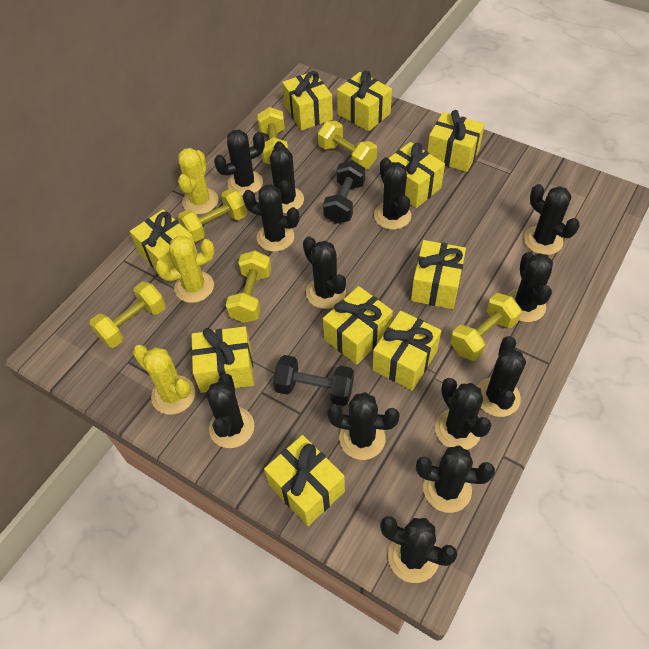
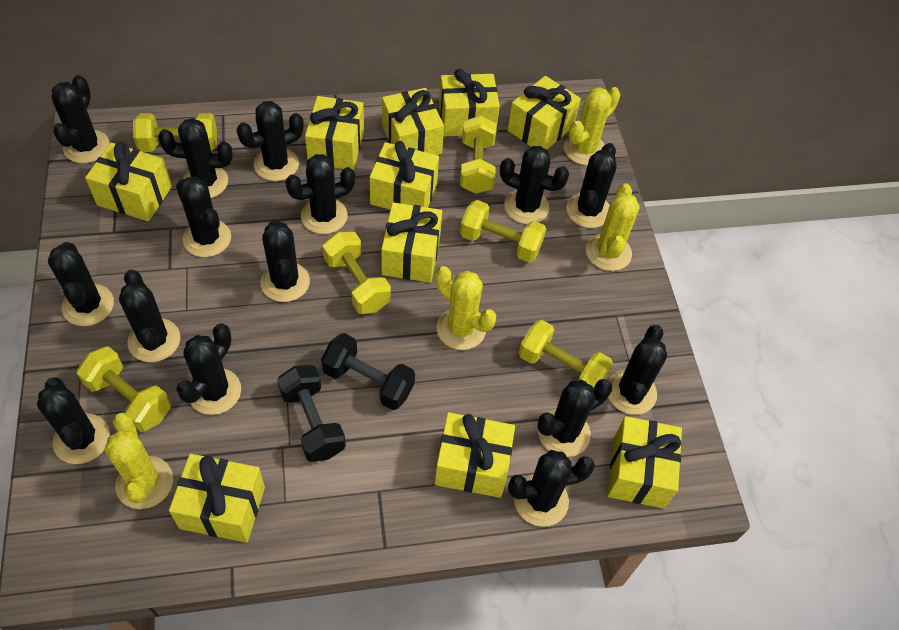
black cactus: [206,374,254,448] [214,130,265,196] [243,184,299,252] [270,141,304,213] [303,236,346,309] [327,392,400,460] [374,157,411,230] [380,516,457,583] [416,445,495,513] [435,378,492,450] [477,336,526,417] [507,252,553,322] [524,184,580,255] = 13 -> [37,377,110,464] [48,242,114,326] [52,75,110,163] [119,270,180,362] [158,118,233,198] [176,176,231,257] [176,324,241,415] [237,101,304,181] [261,219,310,302] [285,154,355,234] [500,146,569,224] [508,450,595,527] [538,379,612,457] [566,143,617,228] [608,325,667,415] = 15
yellow cactus: [133,345,195,415] [155,236,215,303] [178,148,218,215] = 3 -> [104,412,173,509] [435,266,496,350] [564,87,620,165] [586,183,640,271] = 4

